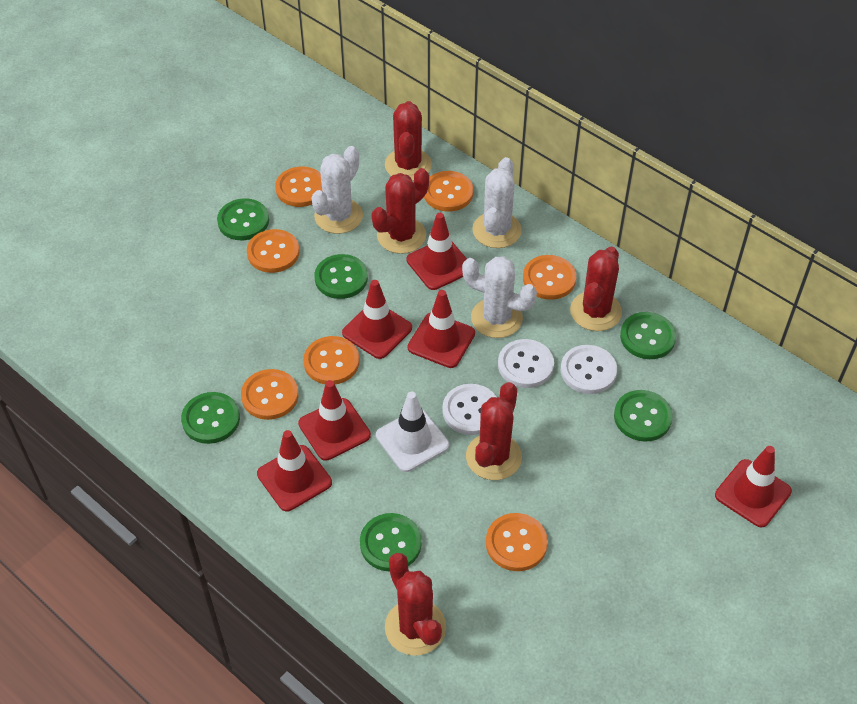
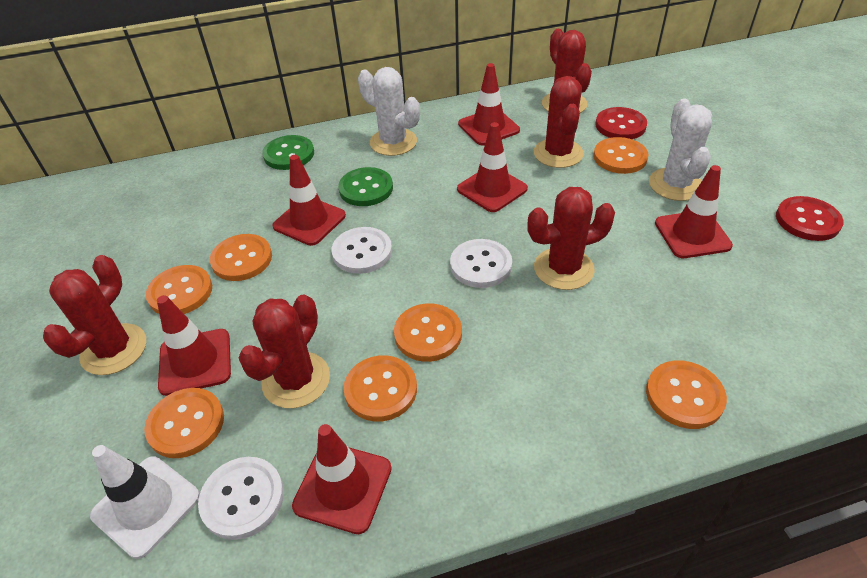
green button: [181,392,240,444] [217,198,269,240] [314,254,368,299] [360,513,422,571] [614,390,673,442] [620,312,676,359] = 6 -> [262,135,314,170] [338,167,393,206] = 2
red button: none = 0 -> [595,107,647,139] [776,196,843,241] = 2
white cactus: [312,146,363,234] [462,257,537,338] [472,157,522,248] = 3 -> [358,67,420,156] [649,98,712,201] = 2

